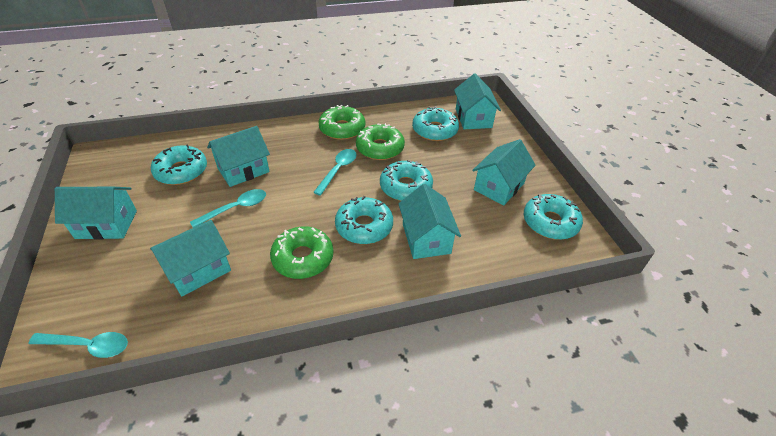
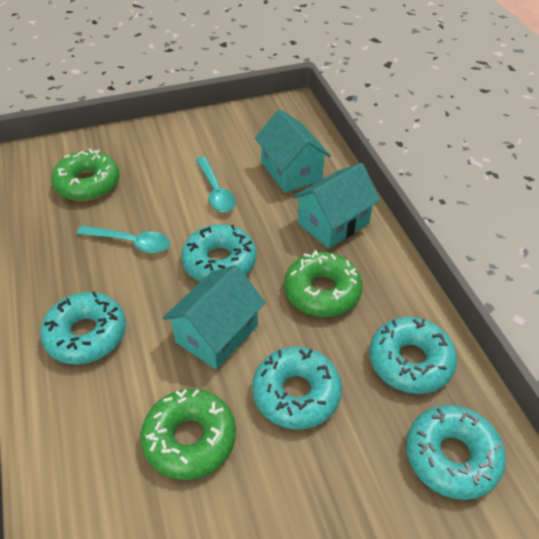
turquoise house: [55,187,137,240] [150,220,231,296] [207,126,270,187] [398,184,461,259] [454,73,501,129] [472,139,536,205] = 6 -> [163,265,266,370] [255,109,331,193] [292,163,381,249] = 3
turquoise spoon: [28,332,128,358] [190,189,266,228] [313,149,357,196] = 3 -> [77,226,170,253] [196,157,236,212] = 2

